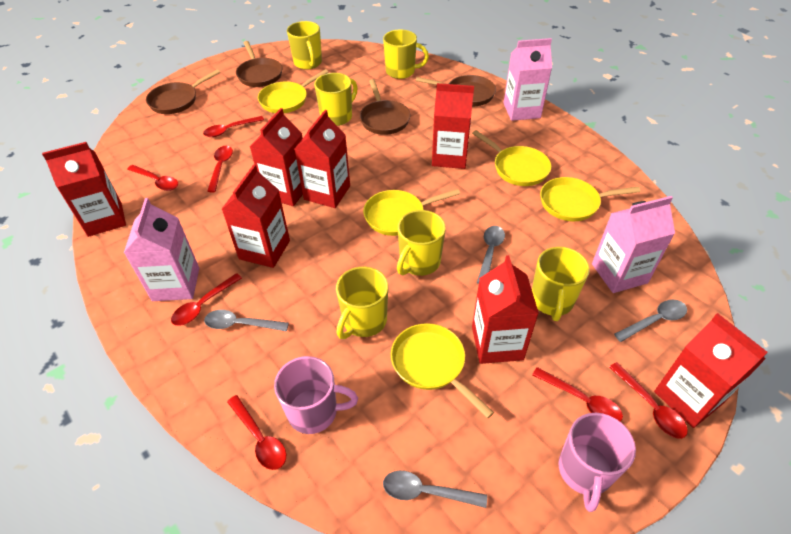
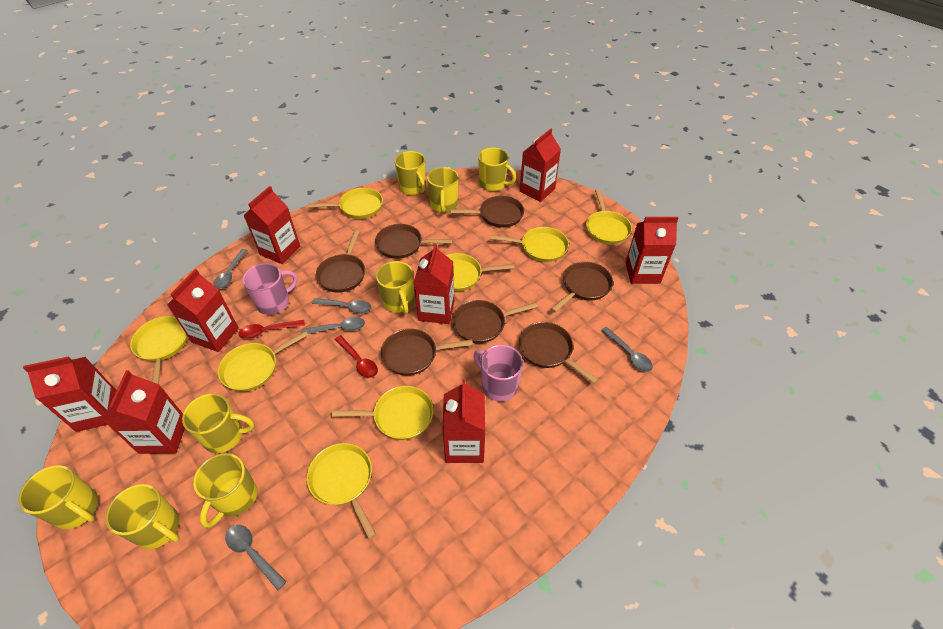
brown pan: [146,69,220,114] [236,41,282,87] [359,79,410,135] [416,75,496,106] = 4 -> [316,230,365,293] [375,224,453,259] [381,329,473,376] [450,196,524,228] [452,300,538,343] [519,322,598,384] [551,261,613,312] = 7
grey spoon: [204,310,289,332] [383,471,487,508] [477,226,505,284] [614,300,687,342] = 4 -> [214,249,248,289] [225,525,286,591] [301,317,365,334] [312,298,371,314] [601,327,653,372] = 5
pink carton: [124,198,199,301] [504,38,552,121] [592,196,675,293] = 3 -> none = 0
red carton: [42,142,126,237] [221,164,290,268] [250,108,303,206] [294,110,350,208] [432,83,474,169] [472,255,539,364] [654,313,768,428] = 7 -> [23,356,117,432] [104,370,185,454] [167,269,239,352] [244,186,301,264] [414,244,455,324] [443,380,485,463] [520,129,561,202] [625,217,678,284] = 8
red spoon: [127,165,178,191] [171,273,242,326] [203,116,264,137] [207,146,233,193] [227,395,286,470] [532,367,623,422] [609,362,688,439] = 7 -> [239,320,305,339] [334,335,378,378] = 2
yellow mug: [287,21,322,70] [314,73,358,126] [336,267,388,339] [383,30,429,79] [397,210,446,276] [532,247,590,321] = 6 -> [18,465,99,529] [105,484,180,549] [182,393,254,453] [193,453,257,528] [376,261,414,314] [394,151,426,195] [427,167,459,213] [478,148,516,191] = 8
yellow pan: [258,69,329,113] [363,189,460,236] [391,323,494,418] [472,130,551,186] [540,177,641,221] = 5 -> [130,316,188,384] [218,331,308,392] [307,443,376,540] [308,188,383,219] [332,386,434,440] [446,253,515,291] [491,227,569,262] [586,189,632,244] = 8

